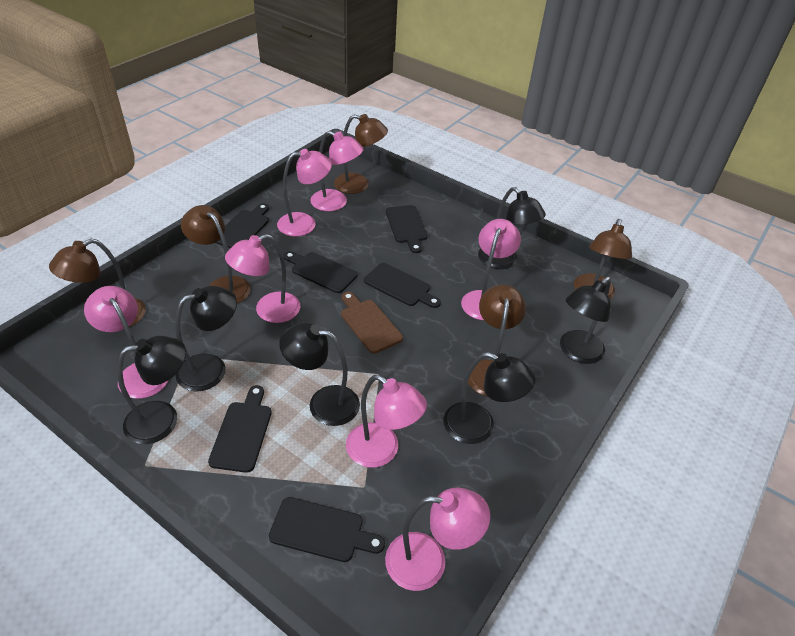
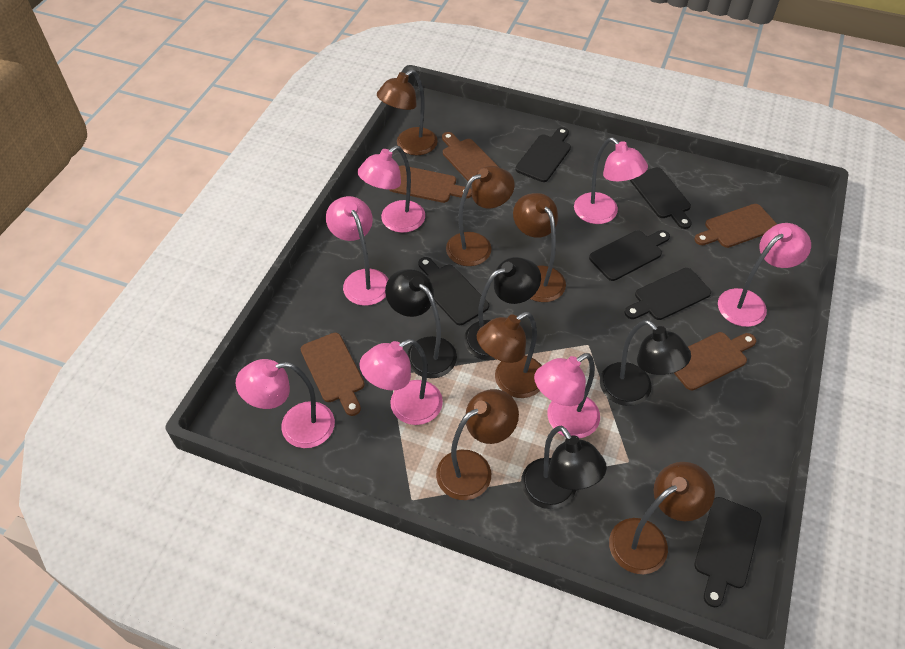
black lamp: [117,336,186,444] [175,286,237,392] [279,323,360,426] [443,352,536,444] [478,187,546,269] [560,277,611,364] = 6 -> [385,269,457,378] [464,257,541,361] [521,426,607,509] [600,320,691,406] = 4
brown cutting board: [341,292,403,353] = 1 -> [301,333,365,416] [390,165,472,203] [442,132,499,185] [674,332,756,390] [694,204,777,248] = 5
brown lamp: [49,239,146,327] [181,205,251,303] [334,114,388,194] [467,285,526,396] [574,219,632,299] = 5 -> [377,69,438,155] [436,389,519,500] [446,166,515,266] [477,312,542,398] [513,193,566,302] [609,462,715,574] = 6

